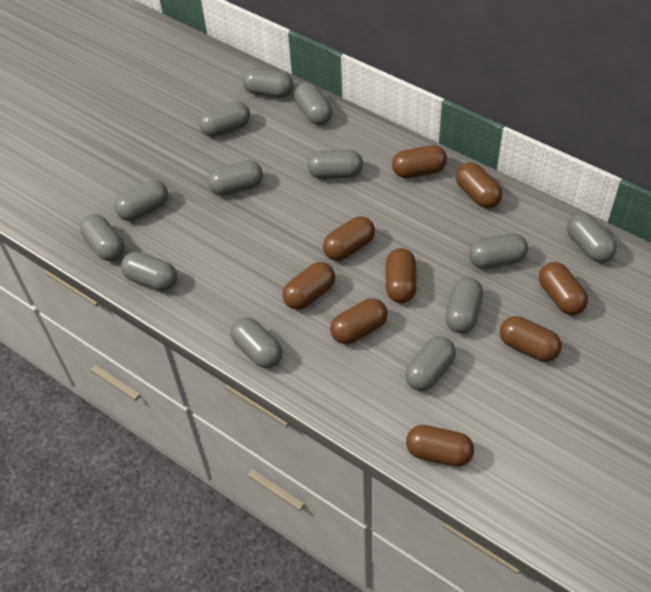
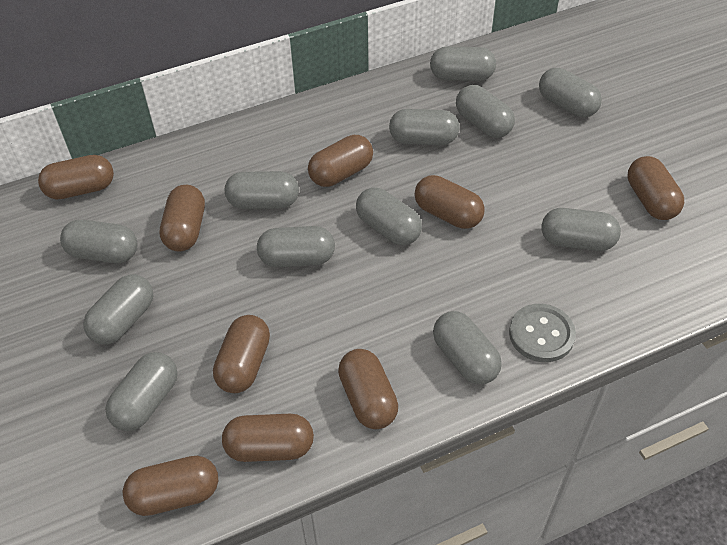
grey button: none = 0 -> [509,304,576,362] = 1
grey capsule: [80,214,124,261] [115,180,168,221] [121,252,177,291] [199,101,250,137] [208,160,263,196] [231,317,282,368] [243,68,293,98] [294,82,332,125] [307,150,363,179] [405,336,456,391] [446,277,483,333] [469,233,528,269] [567,213,617,263] = 13 -> [60,220,138,263] [83,274,153,345] [105,352,177,431] [225,171,299,209] [257,226,335,267] [356,187,422,245] [389,109,460,145] [430,46,496,81] [433,311,502,385] [456,85,515,138] [539,68,602,118] [542,208,621,251] = 12

